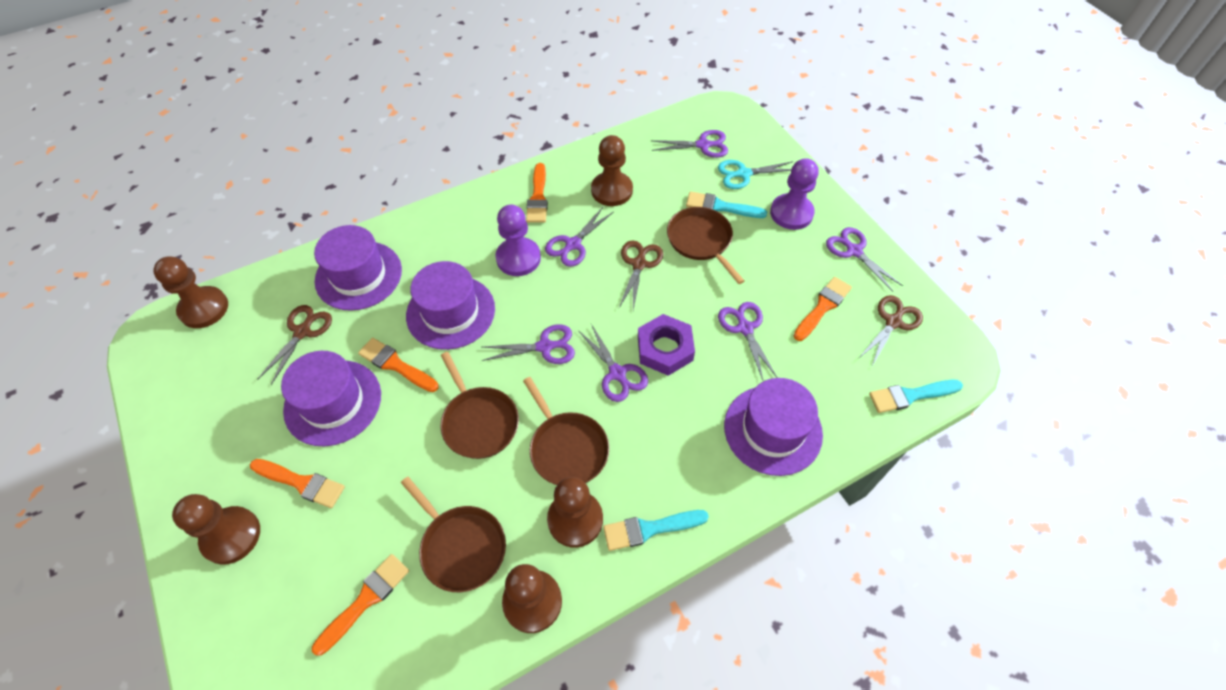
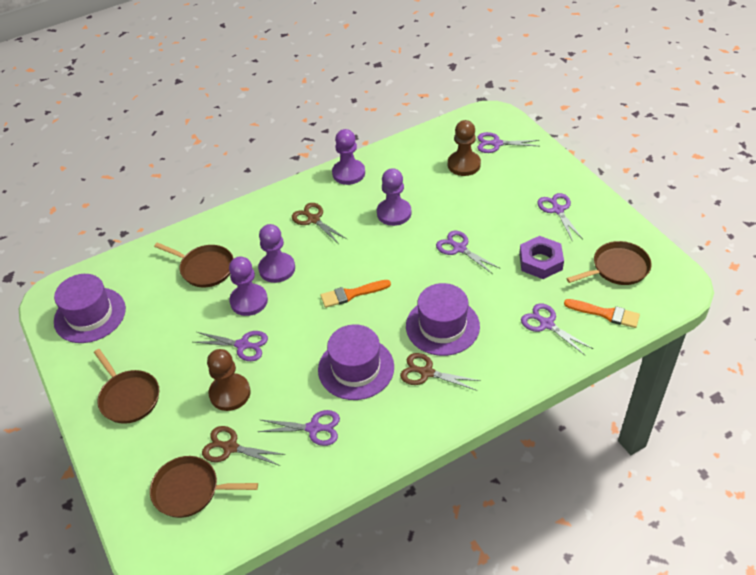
brown pawn: [153,257,228,328] [172,494,260,565] [502,564,562,633] [547,477,603,548] [591,135,633,206] = 5 -> [207,349,251,411] [448,120,481,176] = 2
orange brush: [250,459,345,508] [312,554,409,656] [358,338,439,392] [526,163,548,223] [794,277,852,341] = 5 -> [320,280,391,308] [564,299,640,328] = 2
purple hat: [281,351,381,446] [314,225,402,311] [406,261,495,350] [724,378,823,476] = 4 -> [54,274,126,343] [318,324,394,400] [406,283,480,356] = 3
purple pawn: [495,205,541,276] [770,158,819,230] = 2 -> [229,256,268,316] [258,224,295,283] [332,129,365,185] [377,168,411,226] = 4
turquoise brush: [603,510,709,551] [686,191,767,218] [869,380,963,413] = 3 -> none = 0
turquoise scissors: [718,160,794,189] = 1 -> none = 0

